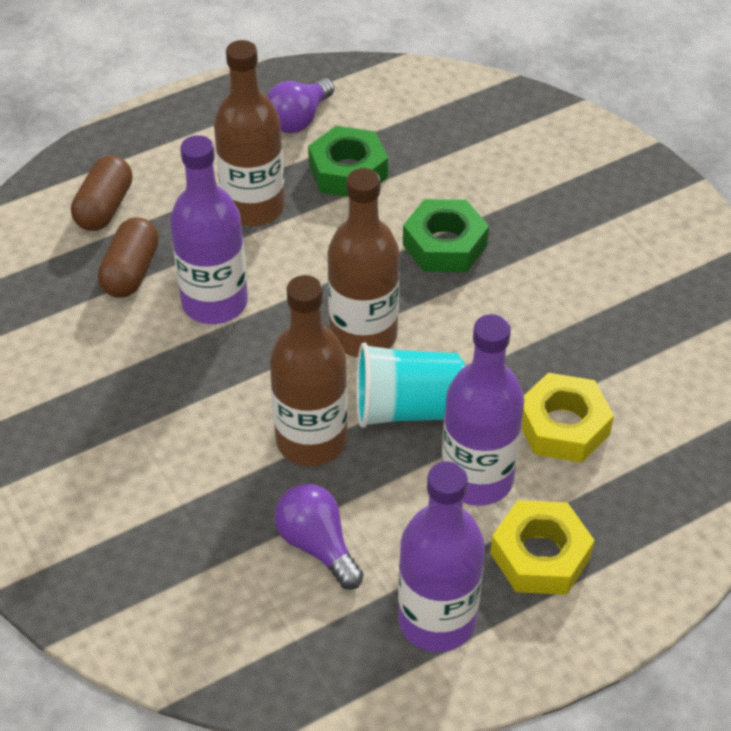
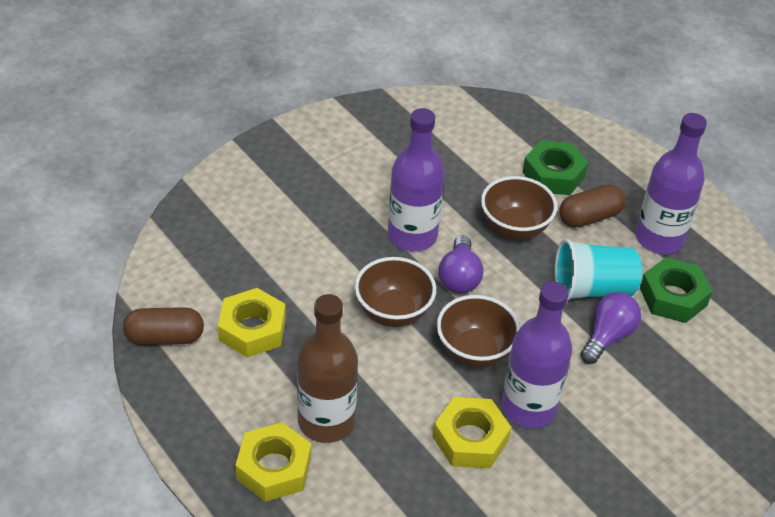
brown bottle: [214,40,285,226] [270,275,348,466] [328,168,400,357] = 3 -> [297,294,358,443] = 1
brown bowl: none = 0 -> [354,257,436,327] [437,295,520,368] [481,176,557,240] = 3
yellow nut: [490,500,595,595] [522,373,614,463] = 2 -> [218,288,286,358] [235,422,311,502] [433,397,511,468] = 3

